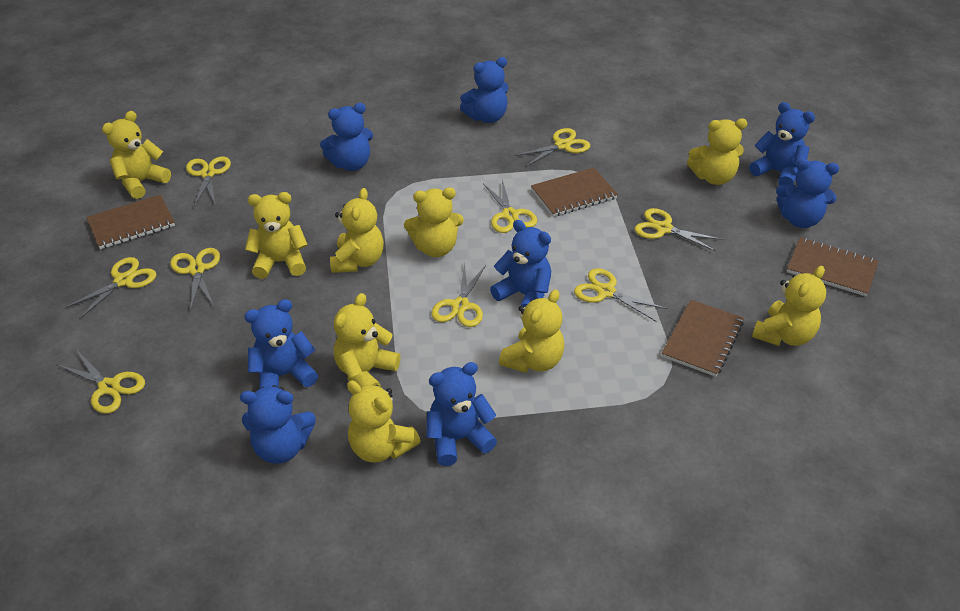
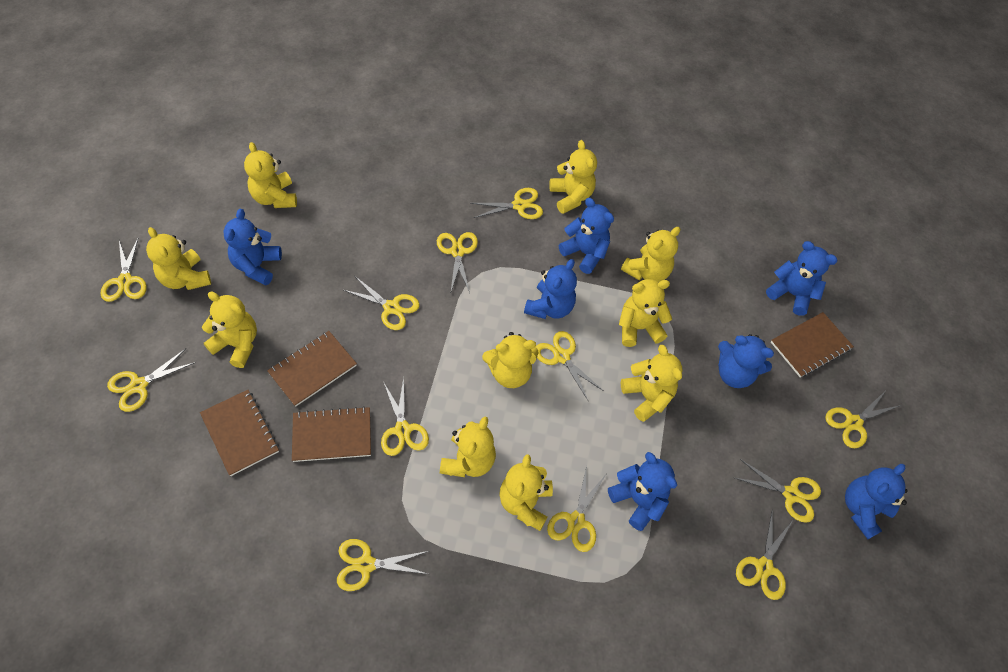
blue teddy bear: [240,385,316,464] [244,299,318,389] [320,103,373,171] [427,362,497,466] [460,57,509,123] [490,220,551,307] [749,102,815,186] [776,159,839,228] = 8 -> [223,209,282,286] [524,259,577,319] [559,198,614,274] [608,452,677,531] [718,334,774,388] [766,241,838,316] [845,464,908,539] = 7
yellow scissors: [56,351,145,414] [65,257,157,319] [170,248,220,311] [186,156,231,207] [431,262,486,327] [483,180,537,233] [515,128,590,167] [574,268,667,322] [634,208,723,251] = 9 -> [101,237,147,302] [107,348,196,412] [337,539,429,591] [344,276,420,330] [381,378,429,456] [437,232,478,293] [471,188,543,219] [536,331,604,400] [547,466,607,552] [735,459,821,523] [736,511,794,600] [825,392,901,448] = 12
yellow teddy bear: [102,111,171,199] [245,192,308,279] [330,188,384,273] [334,293,401,387] [347,380,421,463] [404,188,464,257] [499,290,564,373] [687,118,747,185] [752,266,826,346] = 9 -> [146,227,211,290] [202,292,257,368] [244,142,297,208] [440,417,496,477] [482,332,538,388] [499,454,553,531] [549,140,597,214] [619,279,672,347] [621,227,680,282] [621,344,682,422] = 10

